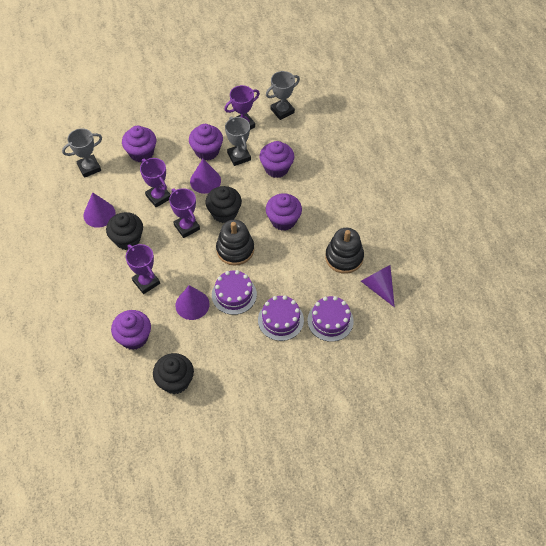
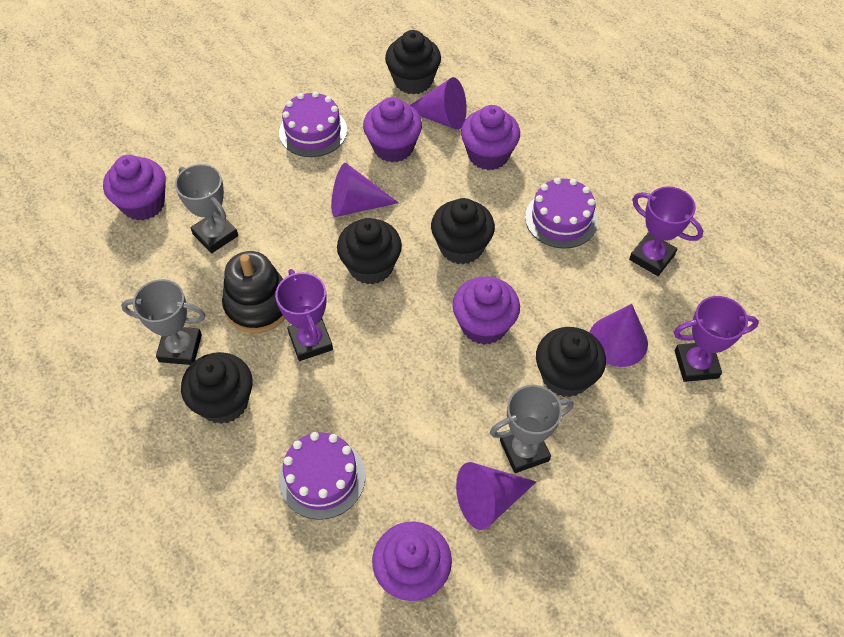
black cupcake: [106,212,143,250] [153,353,194,394] [205,186,242,223] = 3 -> [181,352,253,424] [337,218,402,284] [385,30,441,95] [431,198,495,265] [536,327,606,397] = 5
black stacking toy: [216,220,254,266] [325,228,364,274] = 2 -> [222,251,285,333] = 1
purple trophy: [126,244,160,294] [140,158,171,207] [169,188,200,238] [224,85,260,130] = 4 -> [275,269,333,361] [629,186,703,276] [674,296,759,382] = 3

